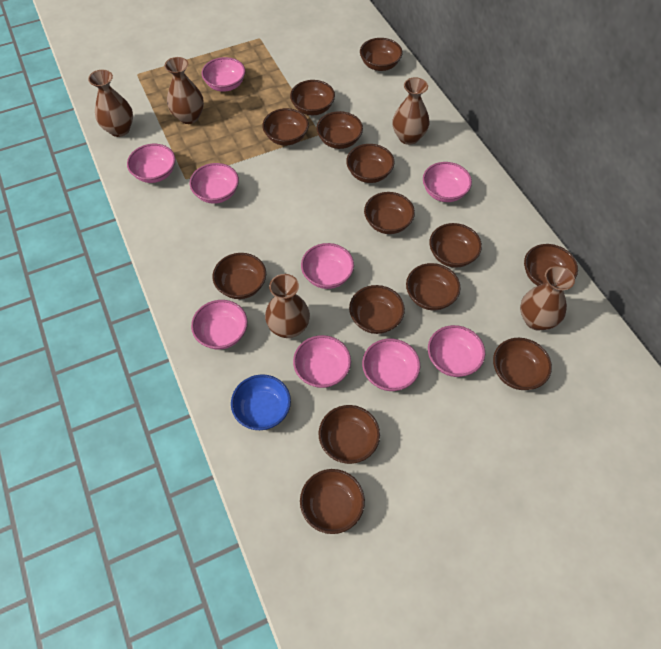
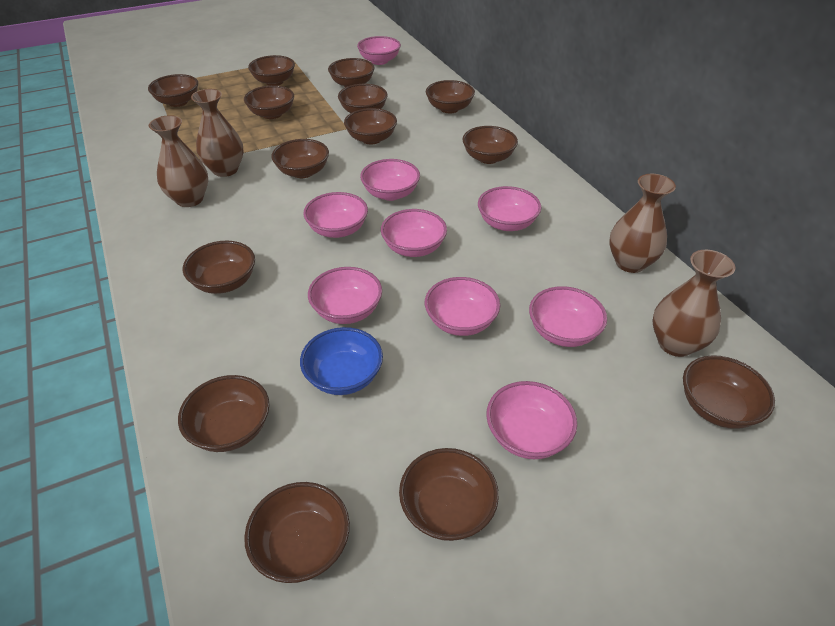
brown vase: [88,70,133,137] [164,57,204,124] [265,274,310,338] [392,77,429,145] [520,266,575,330] = 5 -> [149,115,208,207] [191,89,244,177] [609,174,676,273] [652,250,735,357] = 4

